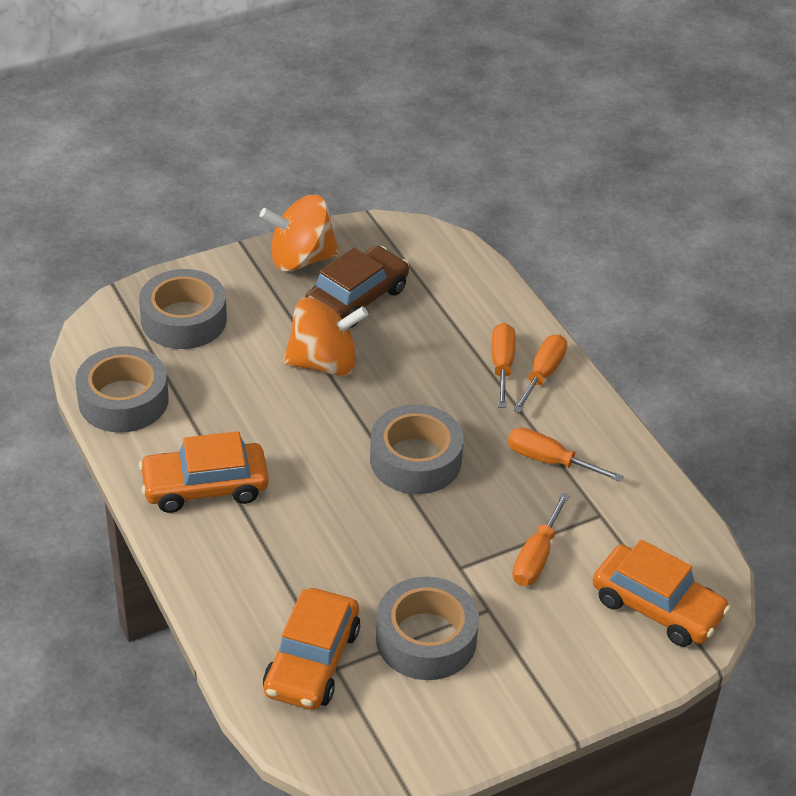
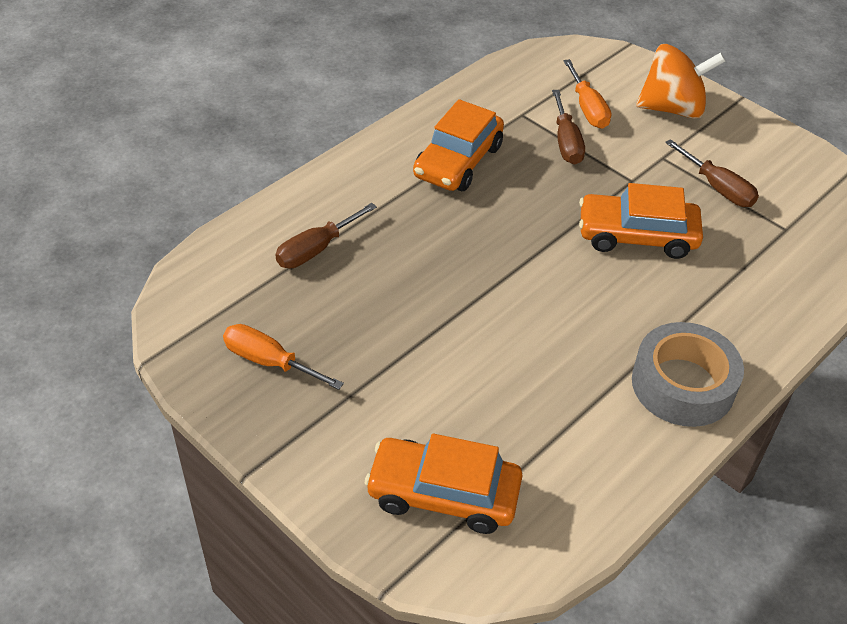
brown car: [305,246,409,328] = 1 -> none = 0
brown screwdriver: none = 0 -> [275,203,377,268] [552,90,585,164] [665,139,759,207] = 3
grey tape: [75,346,169,433] [139,269,227,349] [370,404,464,494] [376,577,479,680] = 4 -> [632,322,744,427] = 1
orange screwdriver: [492,323,516,408] [508,428,623,482] [512,492,570,586] [513,334,567,413] = 4 -> [223,324,344,390] [563,59,611,129] = 2
orange spinning top: [260,195,339,271] [283,297,368,376] = 2 -> [636,44,725,119] = 1

